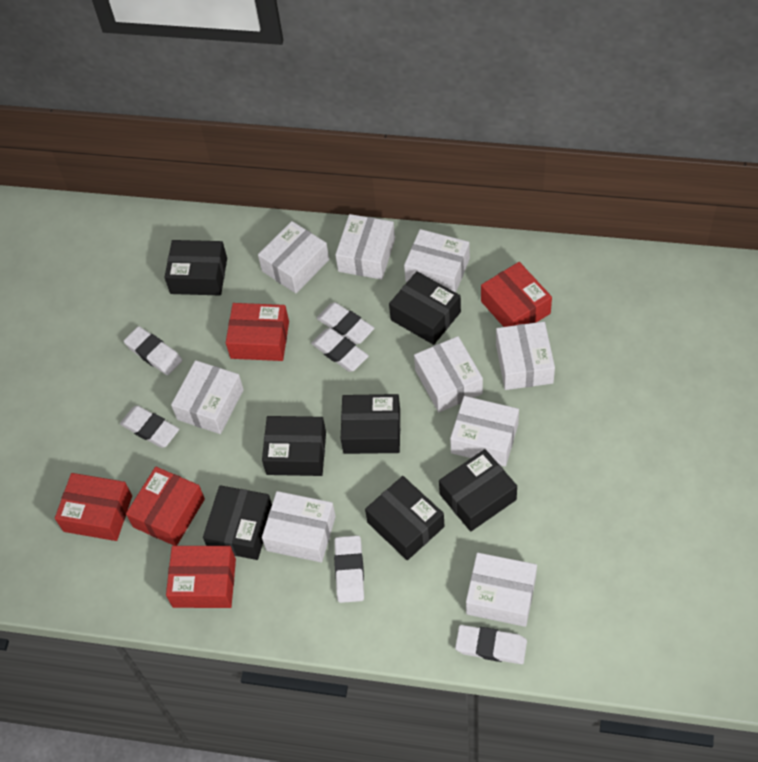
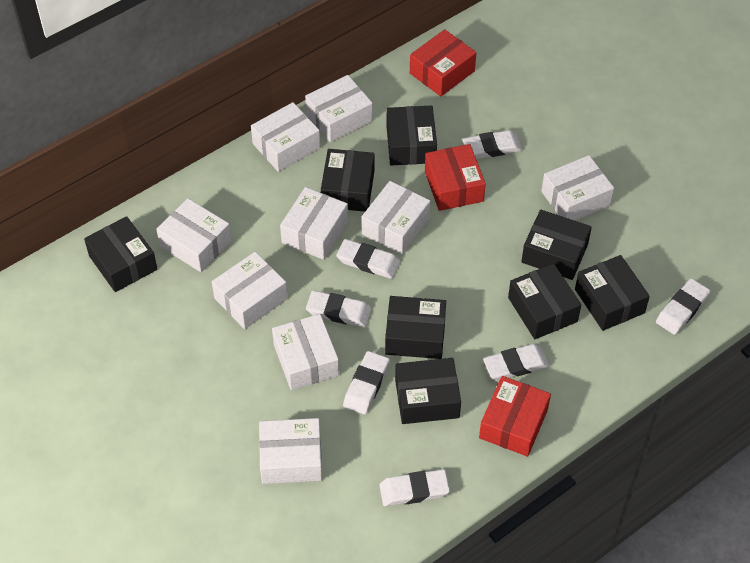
black box: [164,240,227,296] [203,485,272,560] [262,416,326,476] [341,394,400,454] [365,476,445,560] [389,271,461,345] [439,449,517,532] = 7 -> [84,216,157,292] [321,149,374,212] [385,296,446,359] [386,106,437,165] [395,358,461,424] [508,263,581,339] [521,210,592,280] [575,255,650,331] = 8
red box: [55,473,132,541] [126,467,205,546] [166,546,236,608] [226,303,289,361] [481,262,552,327] = 5 -> [410,29,476,96] [425,144,486,211] [479,376,551,457] = 3
white eraser: [120,405,179,448] [124,326,182,375] [311,328,369,372] [317,302,374,344] [334,535,364,603] [455,625,527,664] = 6 -> [306,290,371,327] [336,239,400,279] [343,351,390,414] [379,469,450,506] [462,130,522,159] [483,344,550,381] [656,278,710,335] = 7

